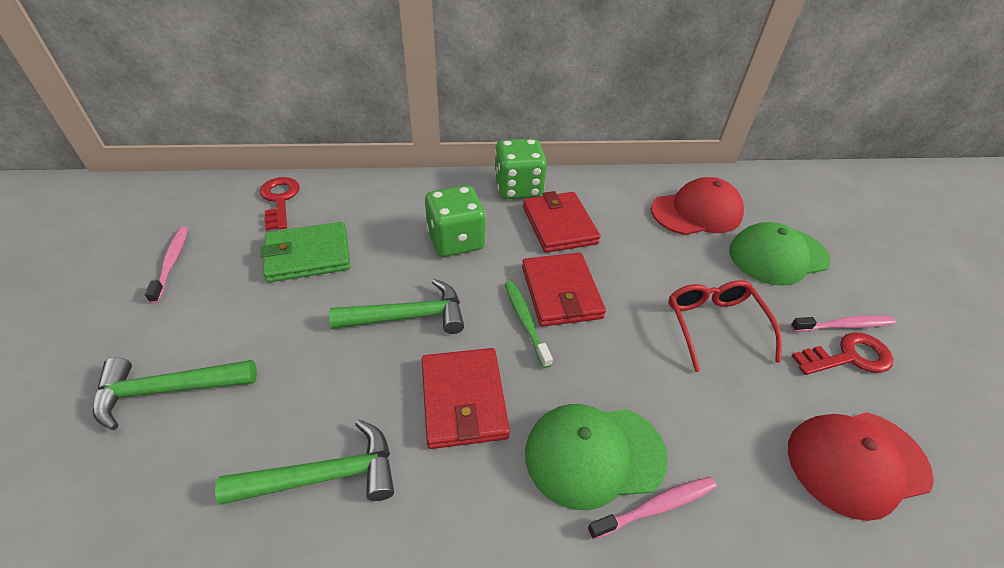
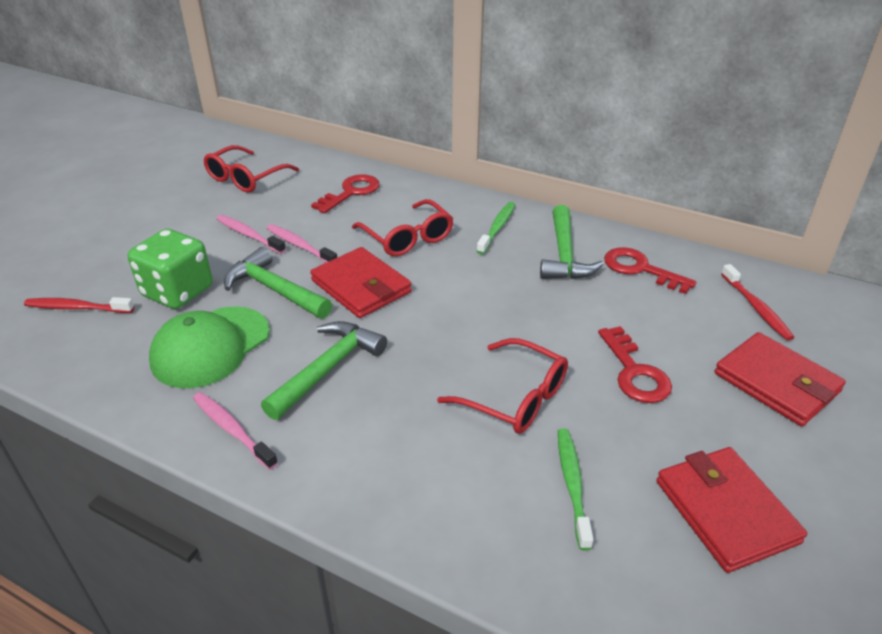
green cap: [525,404,668,510] [729,222,831,286] = 2 -> [149,307,270,388] = 1
green dice: [425,185,486,257] [494,139,547,199] = 2 -> [128,229,213,309] = 1
green toothbrush: [505,281,553,368] = 1 -> [477,202,515,254] [558,429,594,550] = 2
green wallet: [260,222,350,283] = 1 -> none = 0
red cap: [651,177,744,235] [788,412,934,521] = 2 -> none = 0
red glasses: [669,280,782,372] = 1 -> [203,145,299,193] [352,199,454,256] [437,338,568,434] = 3
red key: [260,177,300,231] [792,332,893,375] = 2 -> [311,174,380,213] [598,326,672,403] [604,247,697,294] = 3
red toothbrush: none = 0 -> [24,297,134,313] [721,264,794,340] = 2

